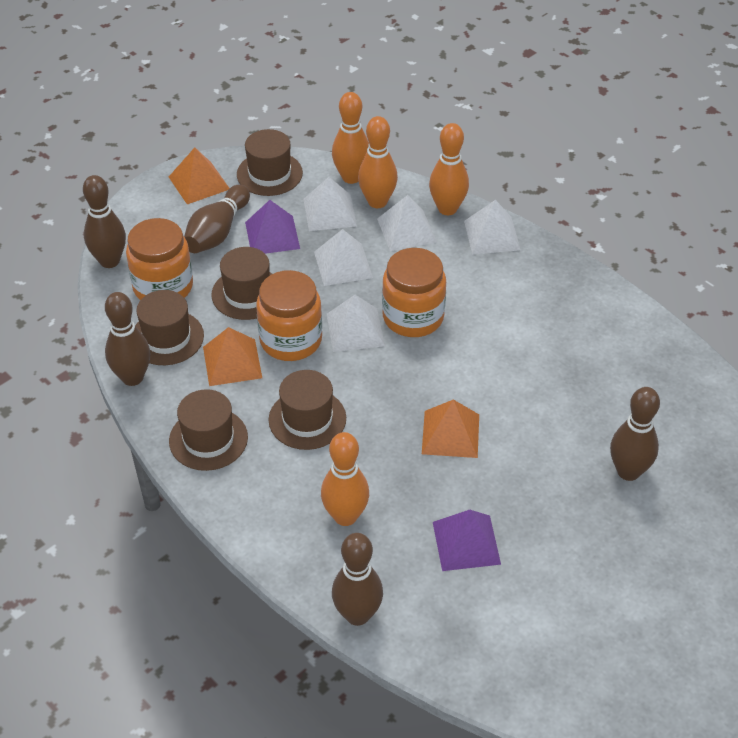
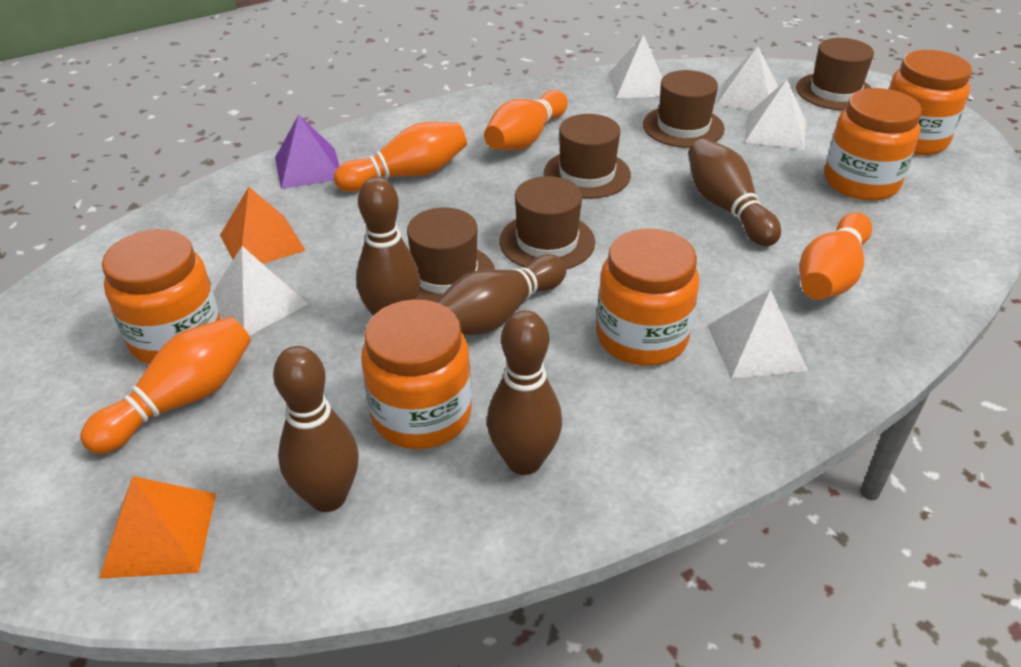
orange jar: [126,218,193,300] [256,270,322,361] [382,248,446,337] = 3 -> [102,229,221,364] [361,299,472,449] [597,228,699,366] [824,88,922,201] [889,50,972,155] = 5
orange pyramid: [169,148,230,204] [203,327,262,386] [422,400,479,458] = 3 -> [99,476,216,579] [220,187,306,264] = 2
purple pyramid: [245,200,300,254] [433,510,501,571] = 2 -> [275,114,339,189] = 1

